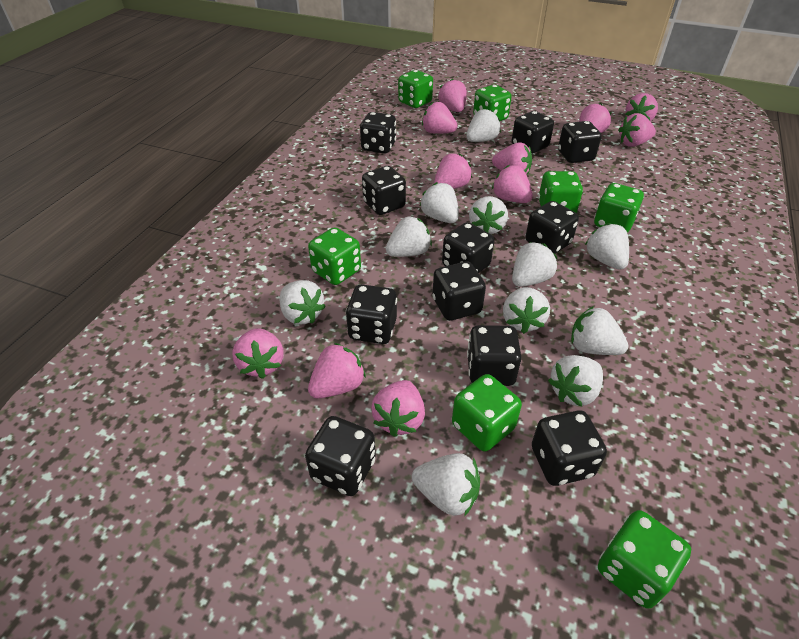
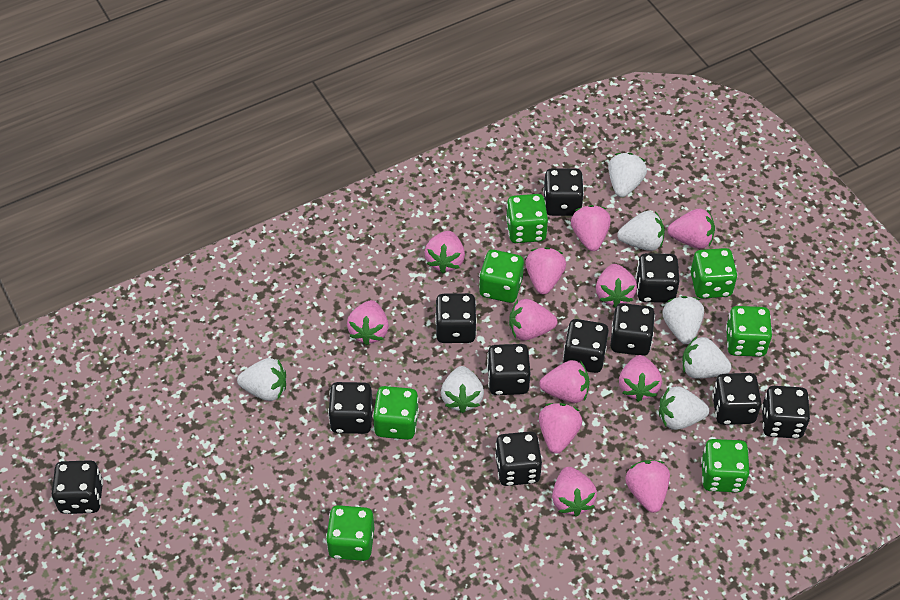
pink strawberry: [232,328,284,379] [308,343,366,398] [371,380,425,437] [422,102,458,134] [434,153,472,189] [438,78,467,112] [492,143,532,175] [492,165,533,203] [579,103,611,133] [618,113,656,147] [625,93,658,121] = 11 -> [347,300,389,345] [425,231,465,273] [509,299,557,341] [525,247,566,294] [539,360,590,403] [539,403,582,454] [552,467,597,517] [571,205,611,251] [596,264,637,308] [619,355,662,402] [625,460,670,513] [667,209,715,249] = 12
white strawberry: [280,280,326,325] [386,216,432,257] [412,453,480,516] [420,182,459,223] [466,109,501,142] [469,196,508,234] [503,287,550,334] [512,242,557,287] [548,355,603,407] [571,306,628,355] [585,223,629,270] = 11 -> [237,358,286,401] [441,366,484,413] [608,153,647,197] [617,211,665,251] [659,386,709,430] [662,296,704,344] [682,336,731,378] = 7

